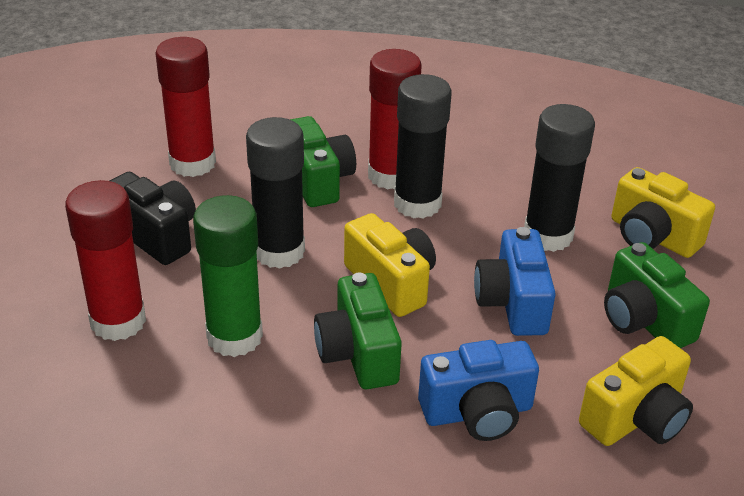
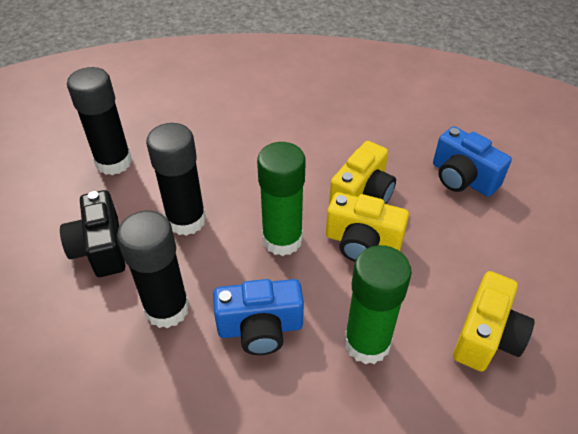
green camera: [290,116,356,207] [314,272,402,389] [604,242,710,348] = 3 -> none = 0
green glue stick: [193,195,263,357] = 1 -> [257,142,306,256] [344,245,412,364] = 2
red glue stick: [65,180,146,341] [155,37,216,177] [368,49,421,189] = 3 -> none = 0

